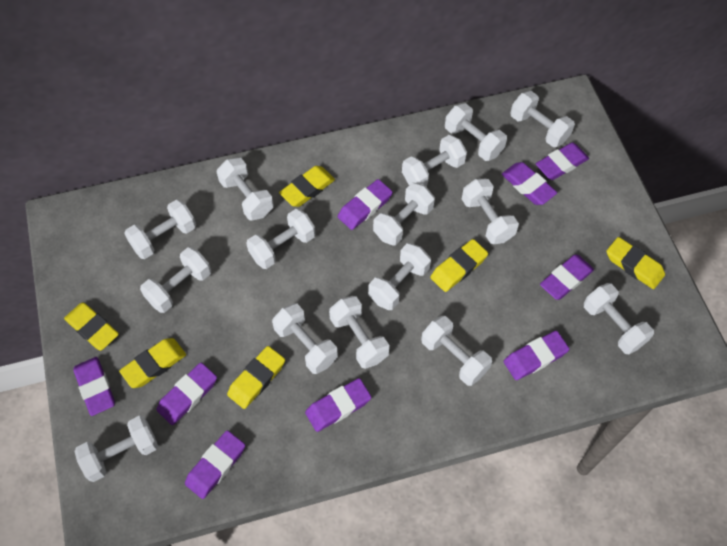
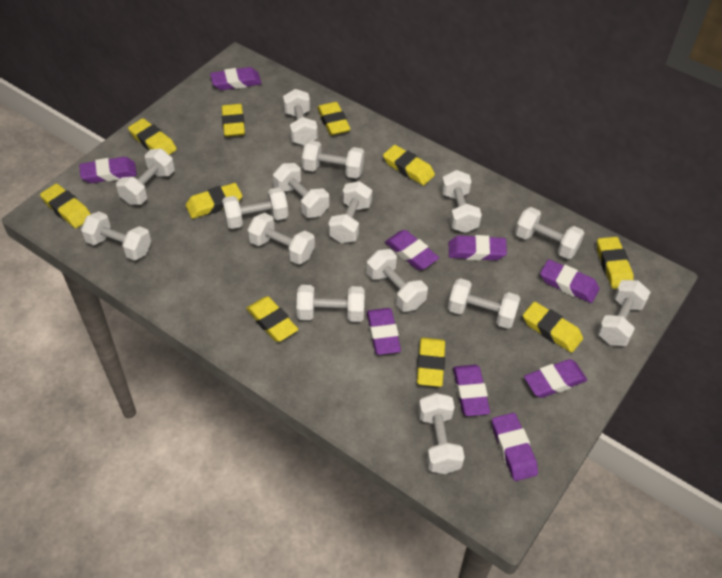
yellow eraser: [64,303,119,351] [119,338,186,388] [227,346,285,409] [279,166,335,207] [430,239,488,292] [606,237,665,289] = 6 -> [40,184,91,228] [128,118,177,155] [186,183,242,219] [222,104,245,137] [246,296,298,342] [317,102,351,135] [383,145,435,186] [417,338,445,387] [523,302,583,353] [597,237,634,289] = 10

